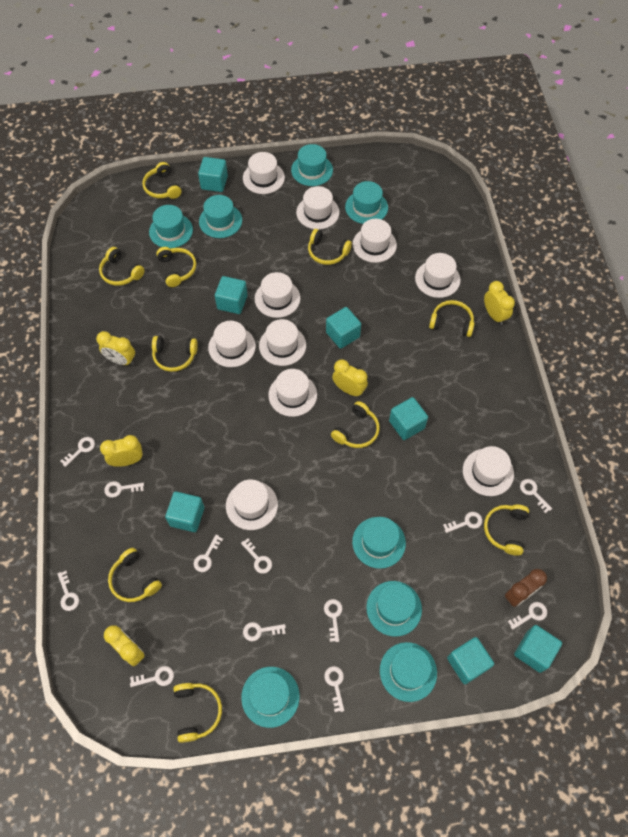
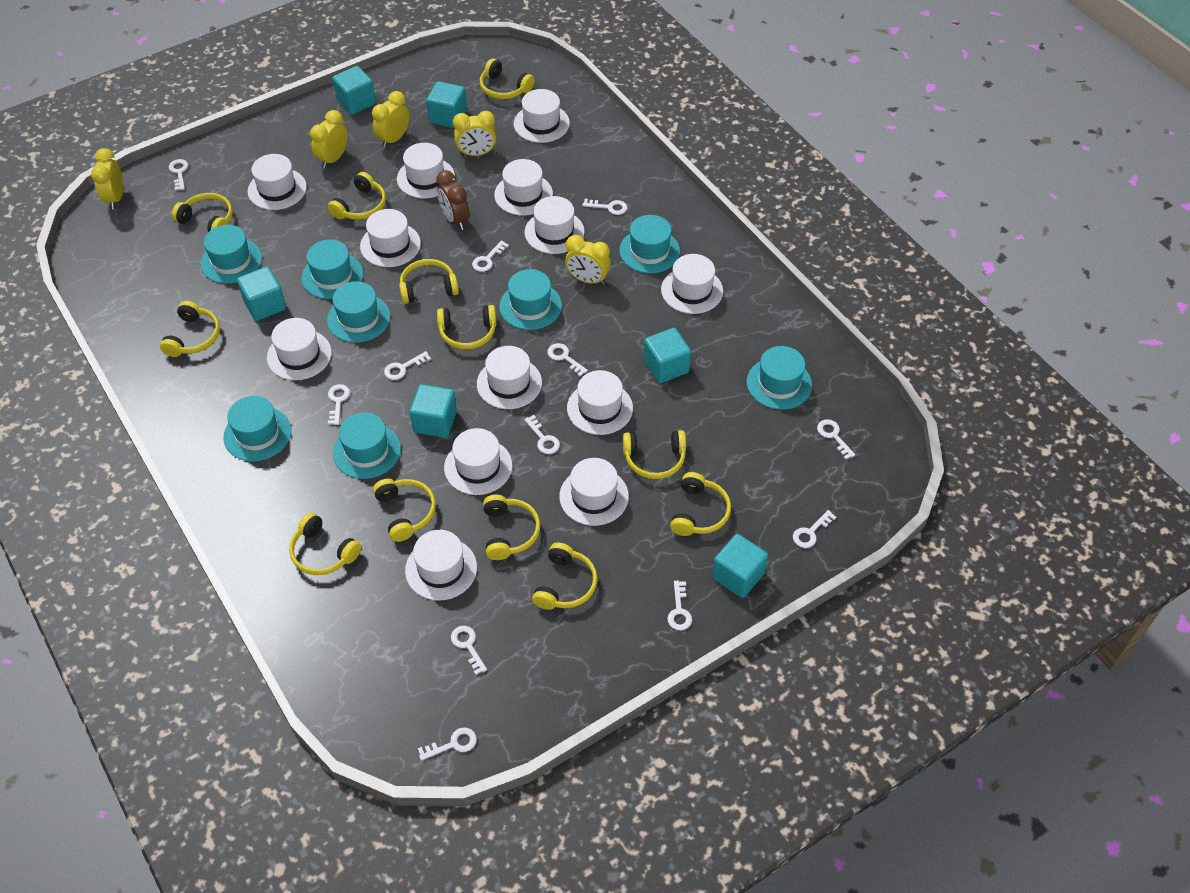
turquoise cube: [165,491,204,532] [198,157,228,192] [215,276,247,314] [326,307,361,349] [389,397,428,440] [447,637,494,684] [514,625,562,673] = 7 -> [237,266,286,321] [332,66,376,115] [410,384,457,438] [426,81,467,128] [644,328,691,383] [712,534,768,598] = 6
white hat: [208,321,256,367] [226,479,278,530] [243,152,285,194] [255,272,300,318] [259,319,306,366] [268,369,317,417] [296,186,339,229] [353,219,397,263] [415,253,460,298] [463,446,514,496] = 10 -> [248,154,307,210] [267,318,332,380] [360,209,421,267] [397,143,455,199] [405,530,477,601] [444,428,512,495] [477,346,542,409] [494,159,553,216] [514,89,570,143] [525,196,585,254] [559,458,629,526] [567,370,633,435] [661,254,723,314] = 13
yellow headphones: [99,247,145,286] [108,548,162,602] [142,162,182,199] [152,336,198,372] [156,247,196,287] [173,683,222,743] [308,229,352,265] [331,401,380,448] [429,300,474,337] [484,505,529,556] = 10 -> [160,301,220,357] [172,193,233,232] [289,512,361,575] [328,172,386,220] [373,479,436,542] [399,259,459,304] [437,305,496,350] [480,59,535,99] [483,495,540,560] [532,543,598,610] [623,430,686,479] [670,472,731,536] = 12

